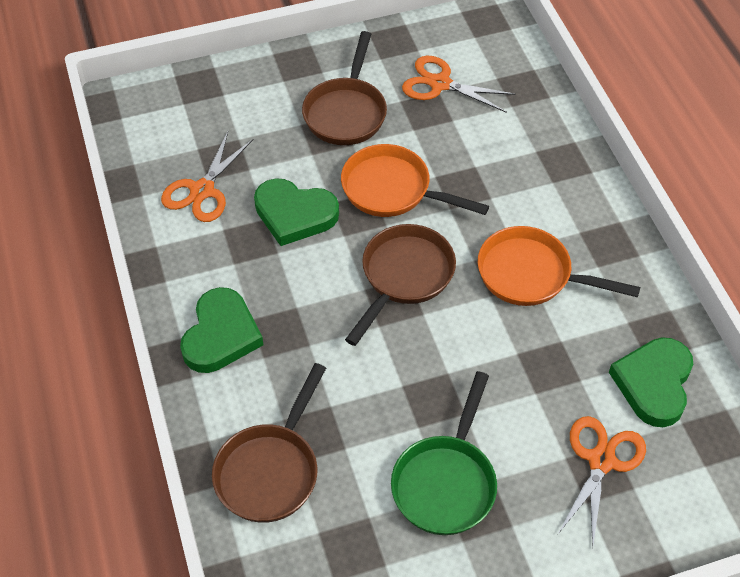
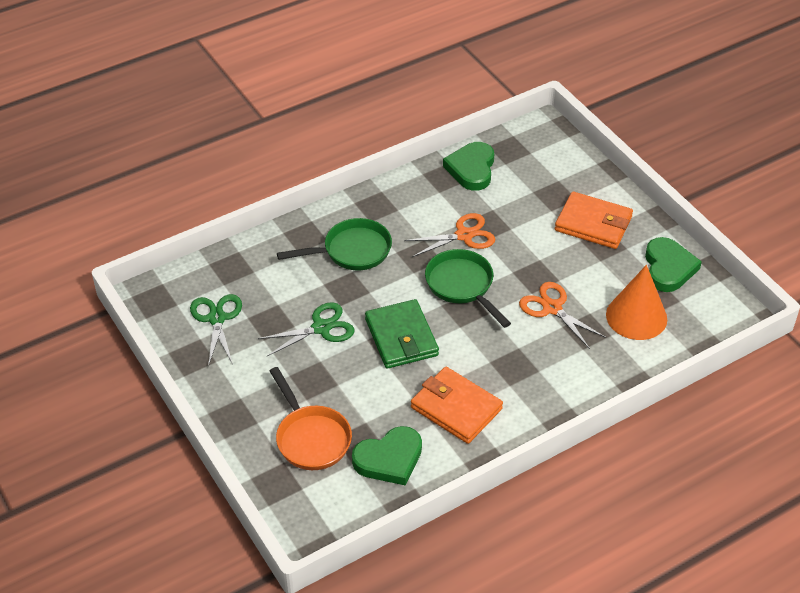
brown pan: [212,363,326,523] [302,31,387,145] [345,224,456,346] = 3 -> none = 0
green pan: [391,371,497,535] = 1 -> [277,218,392,270] [425,249,511,328] = 2
green scissors: none = 0 -> [190,294,242,367] [258,302,355,356] = 2
green wallet: none = 0 -> [365,299,439,369] = 1
orange cone: none = 0 -> [606,265,667,340] = 1
orange pan: [341,144,489,217] [478,226,641,306] = 2 -> [270,367,352,470] = 1
orange scissors: [161,132,254,222] [402,56,516,113] [558,416,646,548] = 3 -> [404,213,495,257] [519,282,606,349] = 2
orange wallet: none = 0 -> [411,367,503,444] [555,192,633,249] = 2

